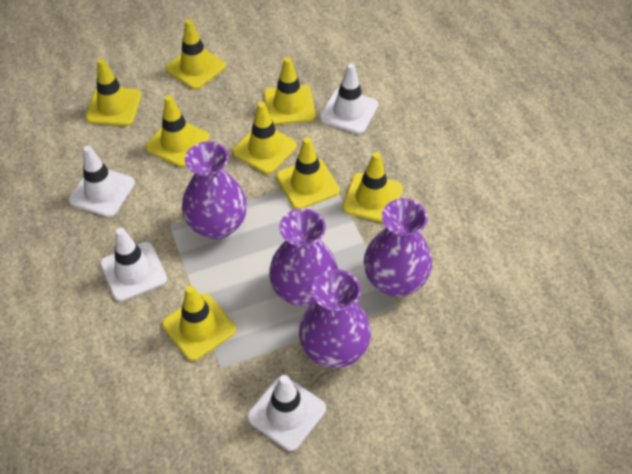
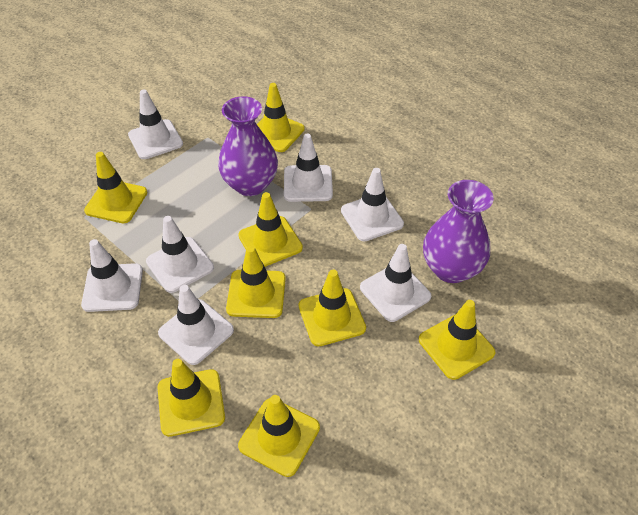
purple vase: [182,141,247,239] [269,208,338,306] [299,269,371,368] [364,198,432,296] = 4 -> [218,97,278,196] [423,180,494,283] = 2
white traffic cone: [69,145,135,217] [100,228,167,302] [247,375,326,451] [320,63,378,134] = 4 -> [81,239,143,312] [128,90,183,159] [146,216,214,293] [158,285,234,365] [284,134,333,202] [341,168,404,241] [360,244,431,322] = 7

